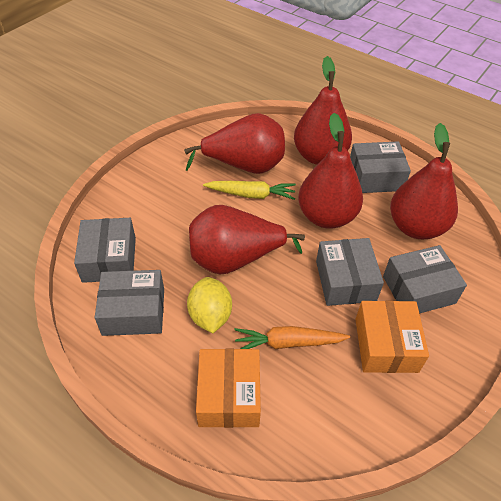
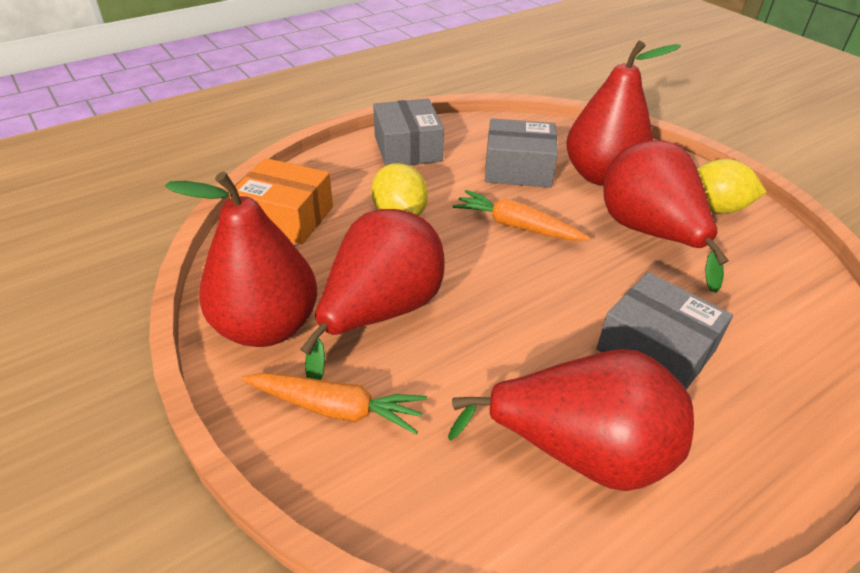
grey box: [74,218,136,283] [94,270,164,336] [316,238,384,306] [350,141,411,193] [383,245,467,314] = 5 -> [373,98,444,166] [485,118,558,188] [597,272,733,390] = 3
orange box: [196,349,261,428] [355,301,429,373] = 2 -> [229,158,333,244] = 1
orange carrot: [234,326,350,349] = 1 -> [241,373,427,434] [453,190,590,241] = 2
yellow carrot: [203,181,296,200] = 1 -> none = 0
yellow lemon: [187,277,232,333] = 1 -> [371,163,428,216] [697,159,767,214] = 2

